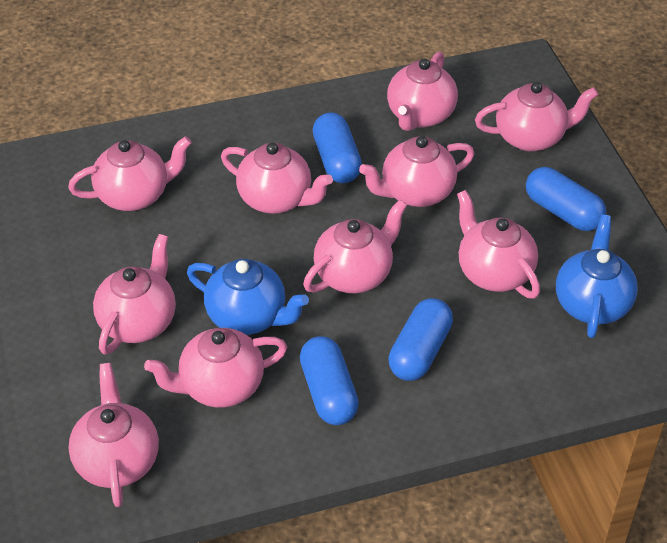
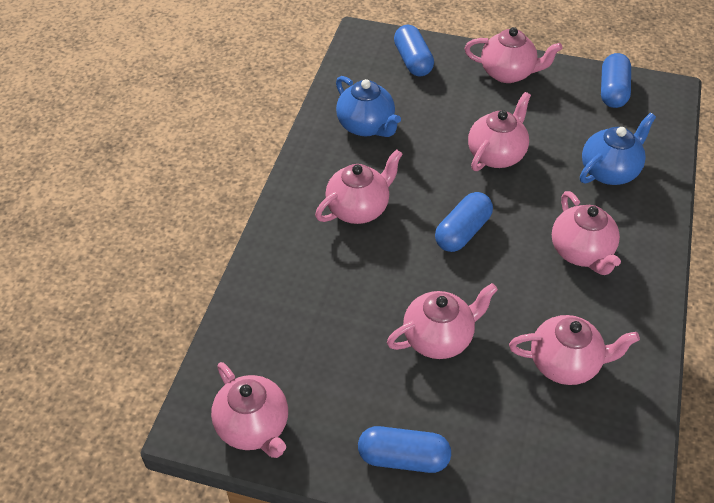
pink teapot: [68,136,192,211] [68,363,159,507] [93,234,176,355] [144,328,287,408] [221,143,333,214] [303,199,407,293] [359,136,475,207] [387,51,458,131] [457,190,540,298] [475,82,598,152] = 10 -> [211,362,288,458] [315,149,403,224] [387,283,498,359] [464,27,563,83] [468,92,531,171] [509,315,640,385] [552,191,621,275] = 7

